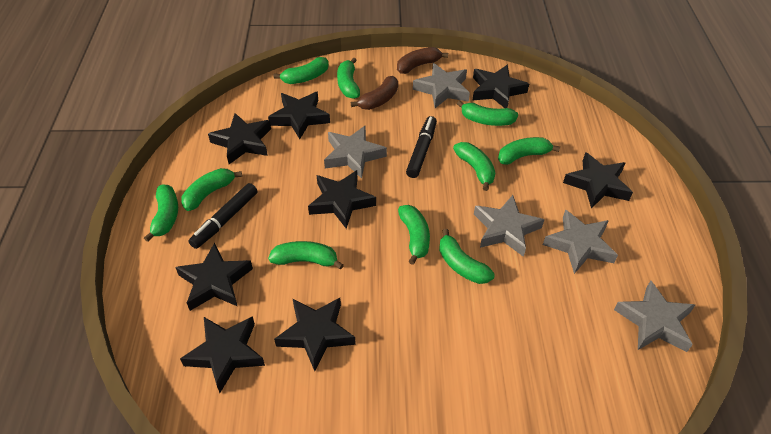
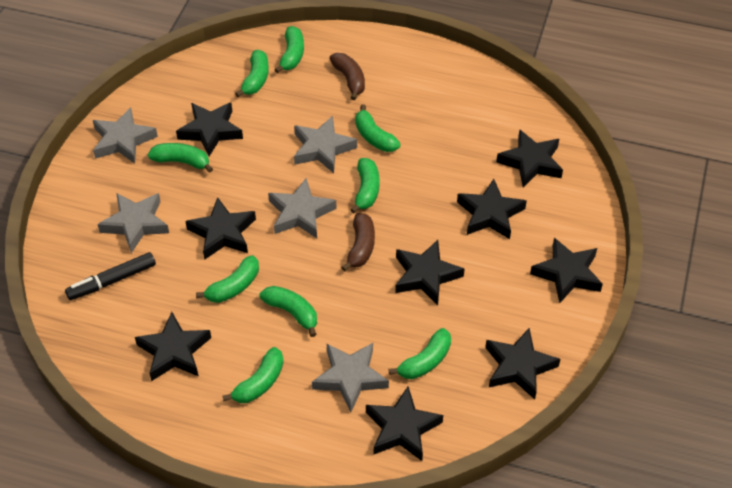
black marker: [188,183,258,249] [406,116,437,178] = 2 -> [65,252,156,300] = 1
black star: [175,243,253,311] [180,316,265,393] [208,113,271,164] [268,92,330,139] [274,298,356,371] [308,170,376,229] [472,65,529,108] [563,152,633,209] = 8 -> [135,312,211,381] [176,102,243,156] [185,197,256,260] [366,386,443,461] [395,240,464,305] [457,179,527,239] [485,328,560,399] [496,129,563,187] [530,238,603,303] = 9
green banana: [144,184,178,242] [181,168,242,211] [268,241,344,270] [273,57,329,84] [337,57,360,99] [398,205,430,265] [439,229,495,284] [453,142,495,191] [457,100,518,126] [498,137,560,165] = 10 -> [148,143,213,173] [196,255,259,303] [223,347,284,403] [235,50,269,97] [260,286,317,337] [274,26,304,73] [350,158,379,214] [355,105,401,152] [389,328,451,379] = 9

